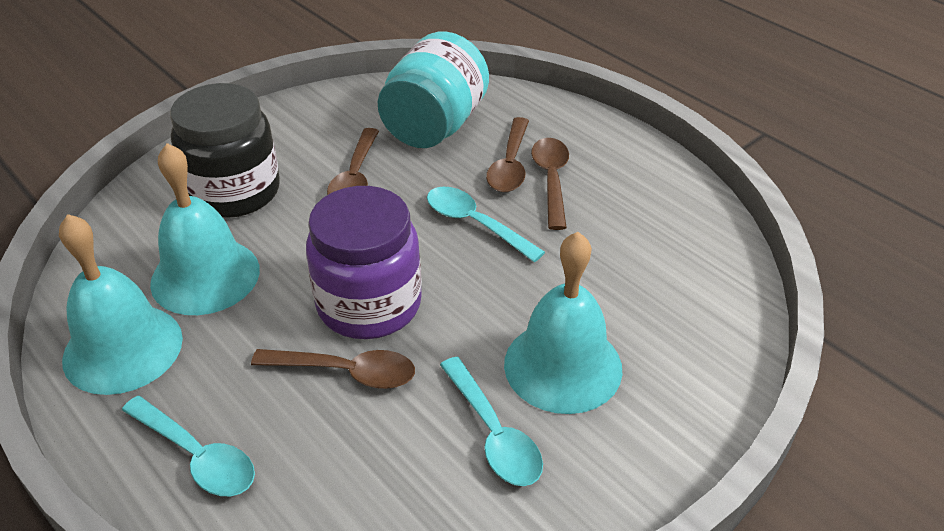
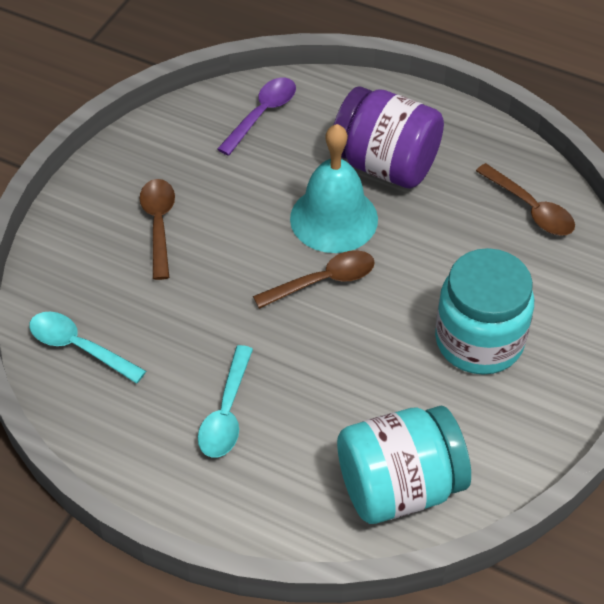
black jar: [170,83,280,218] = 1 -> none = 0
brown spoon: [251,349,415,389] [327,128,379,195] [486,117,529,192] [531,138,569,230] = 4 -> [140,179,175,280] [253,250,375,309] [476,163,575,236] = 3
purple spoon: none = 0 -> [217,78,296,156] = 1
turquoise bell: [59,214,183,395] [150,143,260,315] [504,232,623,414] = 3 -> [290,124,378,253] = 1
turquoise jar: [378,32,489,148] = 1 -> [337,406,471,524] [435,248,534,375] = 2
turquoise spoon: [122,396,255,496] [427,187,545,262] [440,357,543,486] = 3 -> [29,312,146,384] [198,345,253,458] = 2

